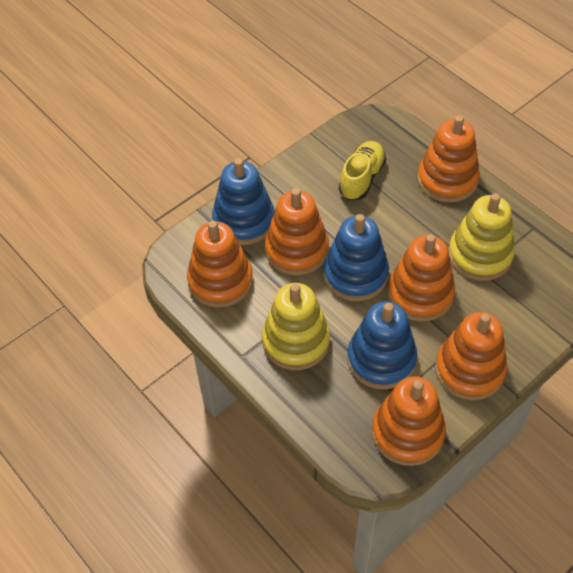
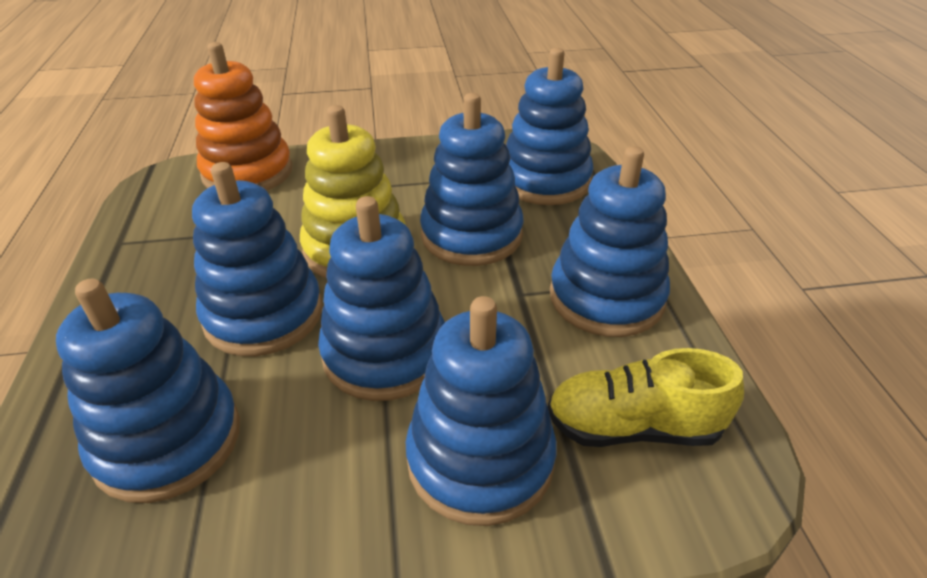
blue stacking toy: [212,158,275,245] [324,214,389,301] [347,301,417,390] = 3 -> [56,279,240,503] [192,162,322,356] [318,196,445,401] [406,296,557,526] [420,93,524,266] [506,48,594,205] [550,146,670,337] = 7
orange stacking toy: [187,221,253,308] [265,188,329,275] [372,376,446,466] [388,234,455,321] [417,115,480,203] [435,312,507,400] = 6 -> [194,42,292,190] = 1
yellow stacking toy: [262,283,330,370] [448,193,515,281] = 2 -> [300,105,406,278] = 1

